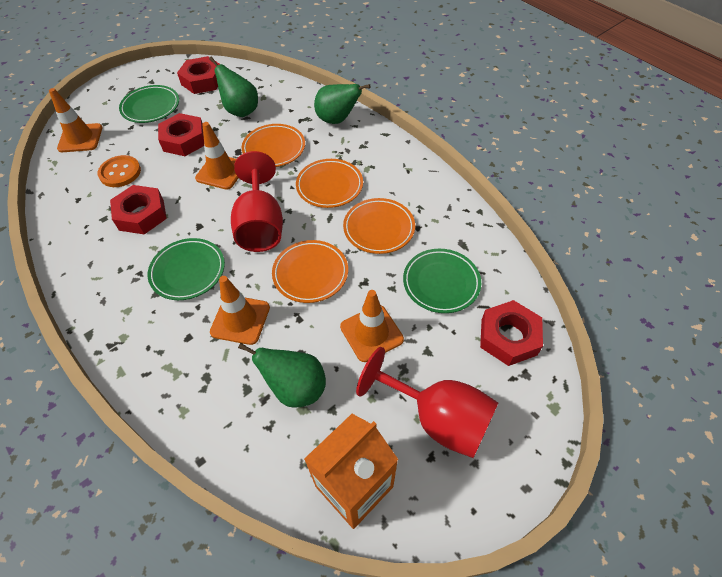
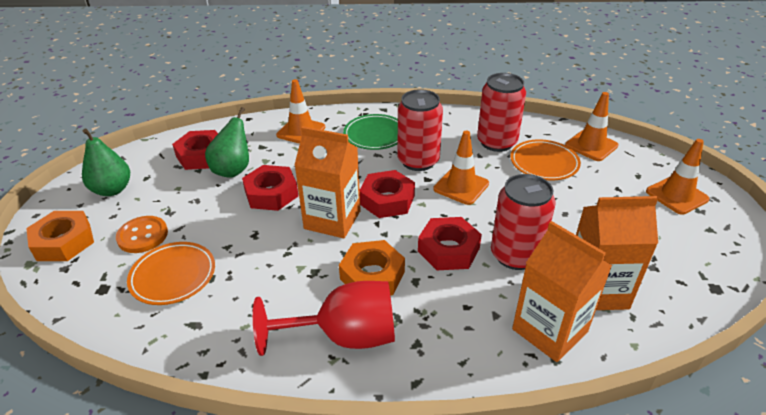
green pear: [209,57,258,117] [238,343,326,408] [314,84,371,124] = 3 -> [82,129,130,196] [205,107,249,178] = 2
green plate: [119,85,179,123] [148,238,225,300] [403,249,481,313] = 3 -> [343,114,398,150] = 1
orange carton: [304,414,399,529] = 1 -> [295,126,361,238] [512,221,613,362] [576,196,658,310] = 3
orange nut: none = 0 -> [26,211,94,261] [339,240,405,296] = 2
orange plate: [242,124,305,167] [272,240,348,303] [296,159,363,208] [343,198,415,254] = 4 -> [127,242,215,305] [510,139,581,180] = 2
red can: none = 0 -> [398,89,443,171] [477,73,526,152] [491,174,556,270] = 3
red goblet: [231,151,283,252] [356,347,498,458] = 2 -> [253,281,395,356] = 1

